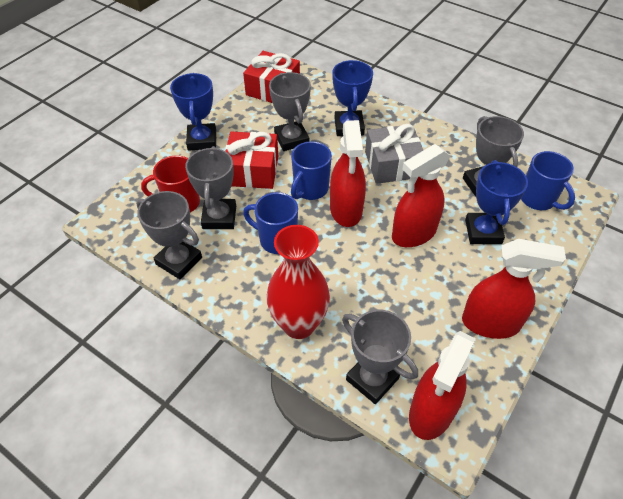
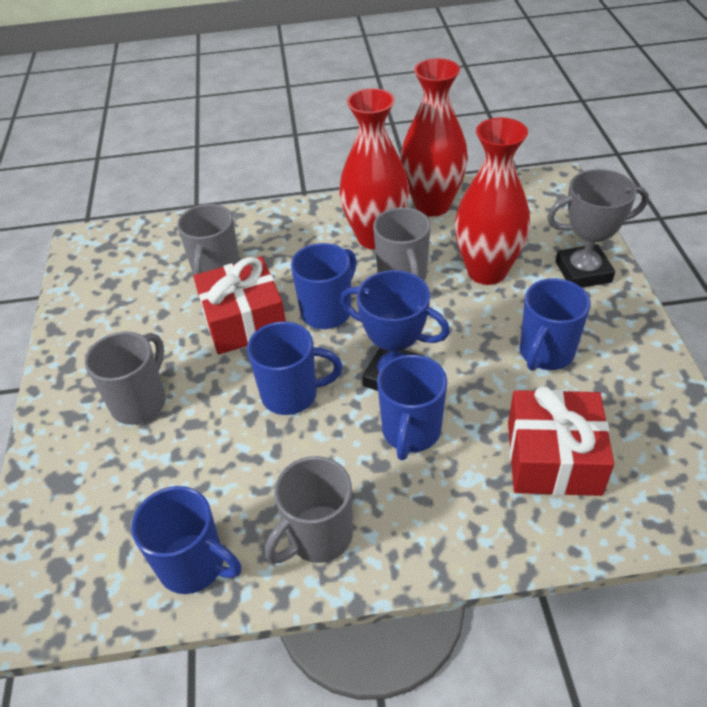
blue mug: [243,192,298,254] [291,141,332,200] [521,151,575,210] = 3 -> [131,486,241,594] [247,322,342,415] [291,243,356,329] [377,354,447,460] [520,278,591,371] = 5
blue trophy: [170,73,216,151] [332,60,373,136] [465,160,528,244] = 3 -> [340,270,450,391] = 1
grey gift: [365,124,423,184] = 1 -> none = 0
grey mug: none = 0 -> [85,332,166,425] [177,204,240,275] [265,456,353,563] [373,207,431,281] = 4
grey trophy: [136,191,202,279] [185,146,236,229] [269,72,311,151] [342,310,418,404] [463,116,524,197] = 5 -> [547,169,649,288] = 1
red mug: [141,155,200,212] = 1 -> none = 0
red spray bottle: [330,120,366,227] [392,144,450,247] [409,331,476,440] [462,239,566,339] = 4 -> none = 0
red vase: [266,225,330,339] = 1 -> [339,88,409,250] [400,58,468,217] [455,118,530,285] = 3

